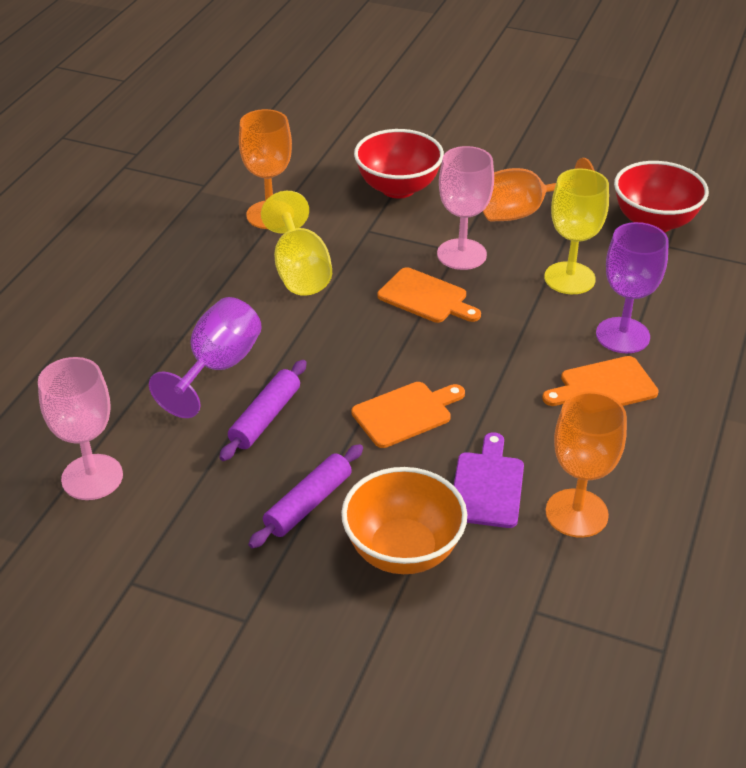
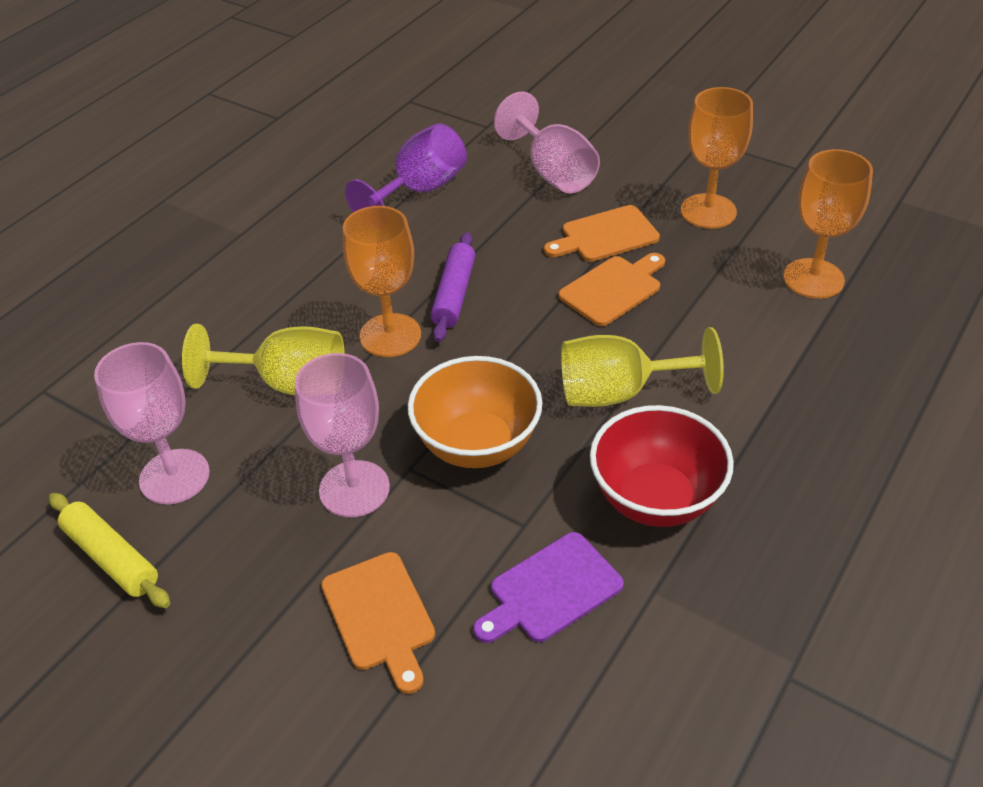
pink goblet: [38,357,123,500] [437,146,494,270] = 2 -> [94,342,210,504] [295,353,390,517] [494,92,600,194] = 3
purple goblet: [149,297,262,418] [596,222,669,353] = 2 -> [345,123,467,213] = 1
purple rolling pin: [219,360,307,461] [248,444,363,549] = 2 -> [430,232,475,342] = 1
red bowl: [354,129,444,198] [614,161,709,232] = 2 -> [590,405,734,527] = 1
yellow rolling pin: none = 0 -> [49,493,170,608] = 1

